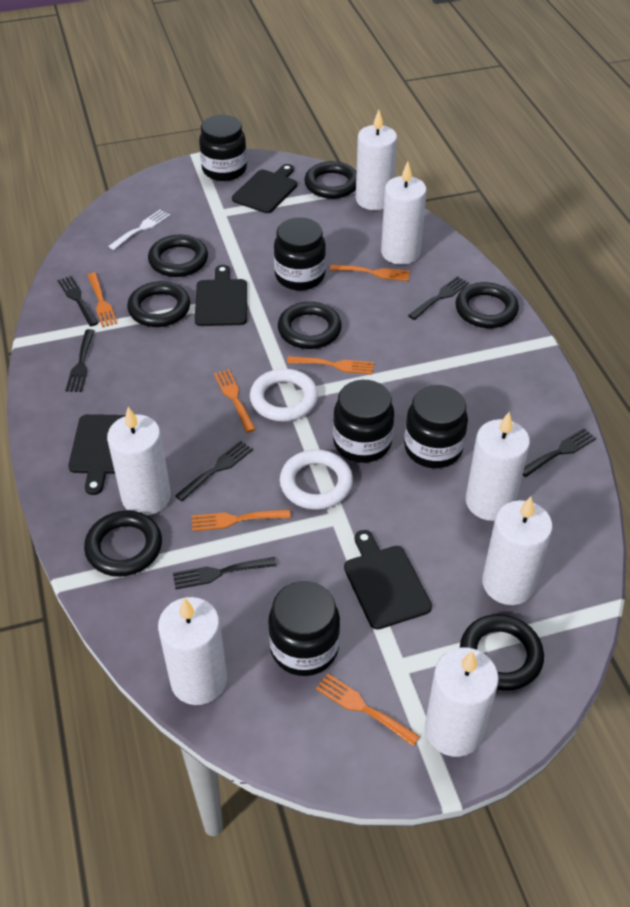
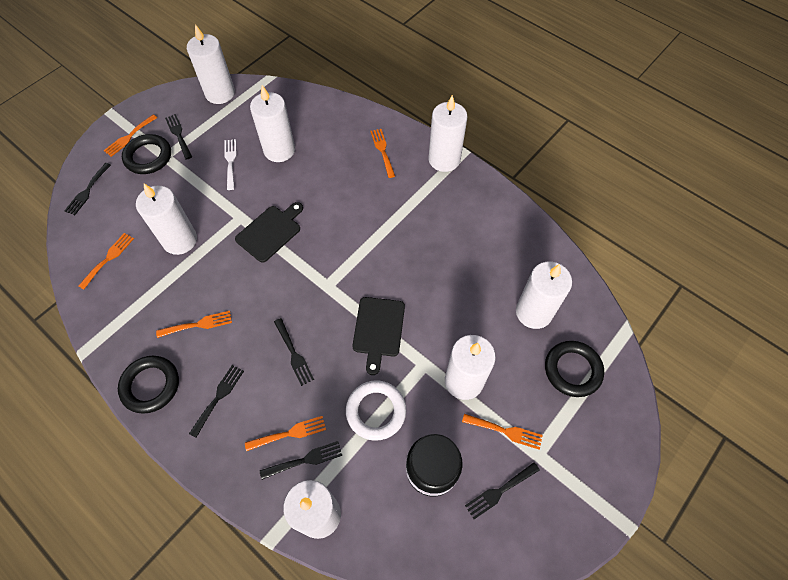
black cutting board: [68,414,126,495] [195,265,247,326] [232,164,297,213] [344,530,432,630] = 4 -> [235,202,303,263] [352,297,405,375] = 2
black jar: [199,115,247,181] [268,581,340,676] [274,217,326,290] [333,380,394,463] [404,385,468,468] = 5 -> [406,434,462,497] = 1
black ring: [84,511,162,577] [127,281,190,327] [148,234,208,277] [278,302,342,349] [304,161,356,199] [455,282,519,328] [460,614,544,691] = 7 -> [118,356,179,413] [122,134,171,174] [545,341,604,397] = 3
white ring: [250,369,318,422] [280,449,353,510] = 2 -> [346,380,406,441] = 1

